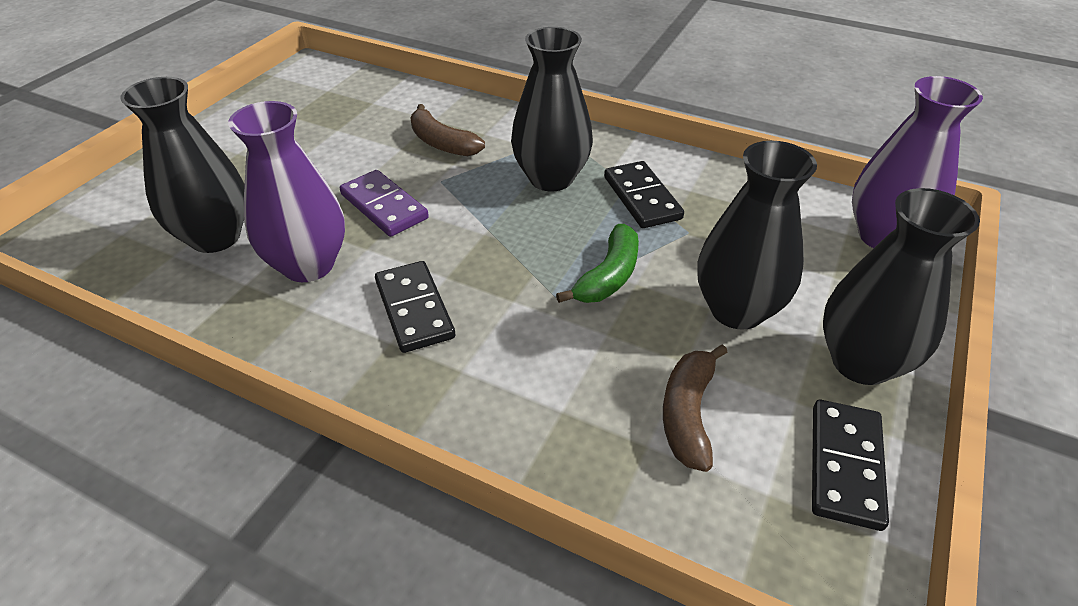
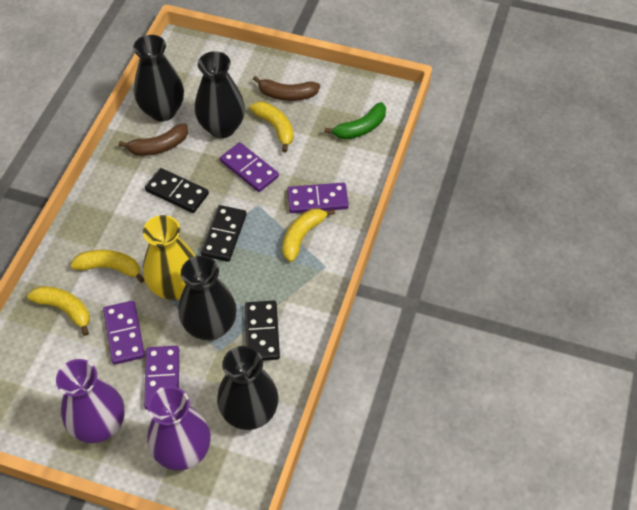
purple domino: [340,170,429,237] = 1 -> [103,301,145,365] [144,346,179,410] [220,142,279,192] [287,183,349,213] = 4
yellow banana: none = 0 -> [27,286,90,336] [70,250,144,283] [249,102,294,152] [282,208,335,262] = 4
yellow vase: none = 0 -> [143,215,195,301] = 1

